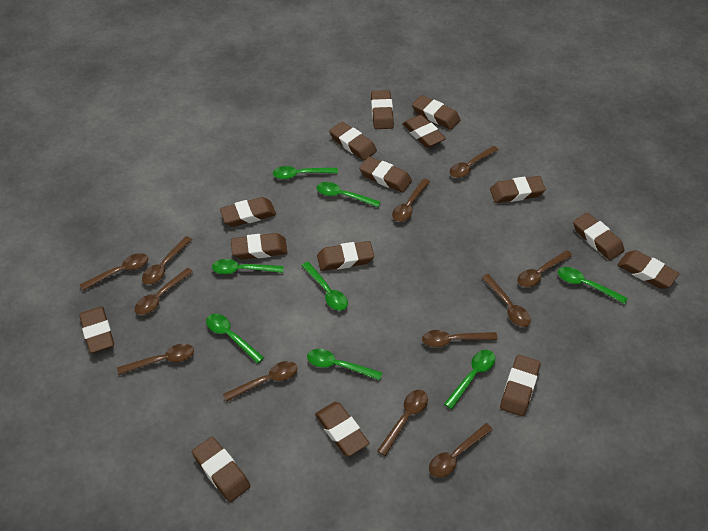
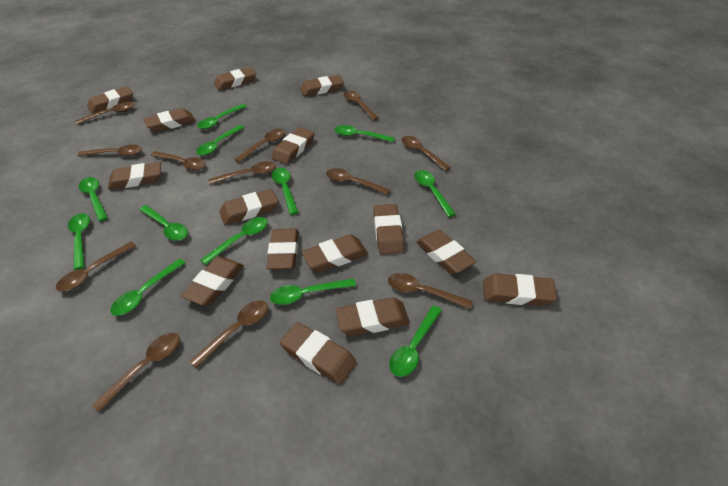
green spoon: [206,314,264,364] [212,259,284,274] [273,166,338,179] [301,262,348,311] [307,349,382,380] [317,182,381,207] [444,350,495,409] [558,267,628,304] = 8 -> [68,213,90,270] [79,177,108,221] [111,258,186,316] [139,205,188,241] [196,125,244,156] [197,104,247,129] [201,217,268,265] [270,278,356,305] [272,168,298,215] [334,125,395,142] [389,305,442,377] [414,170,456,217] = 12

